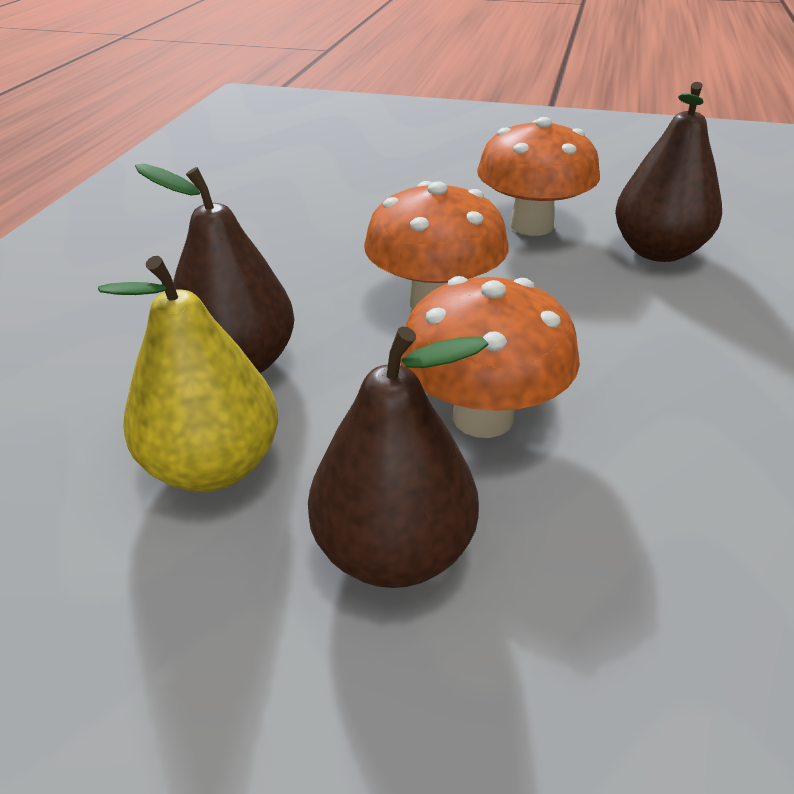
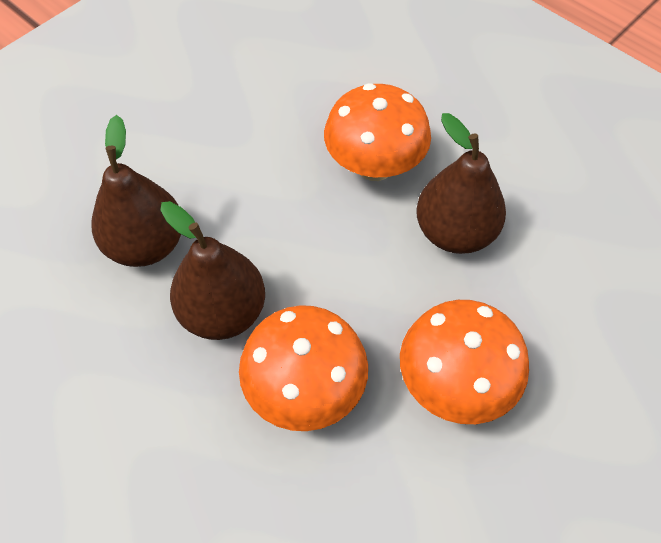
yellow pear: [98,256,278,492] = 1 -> none = 0

